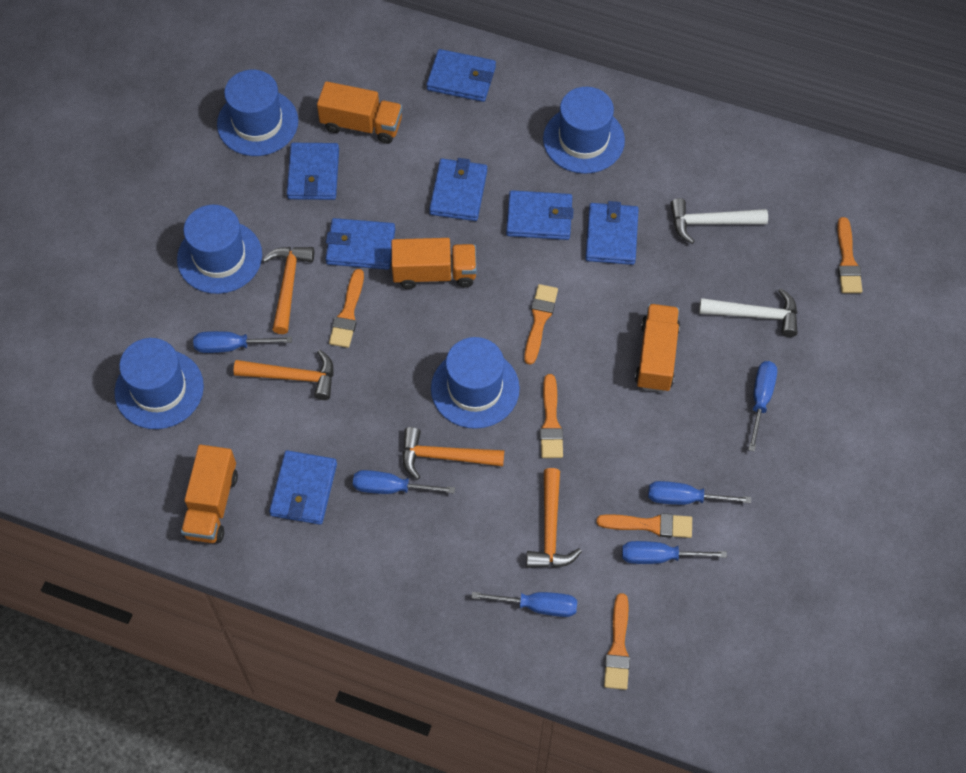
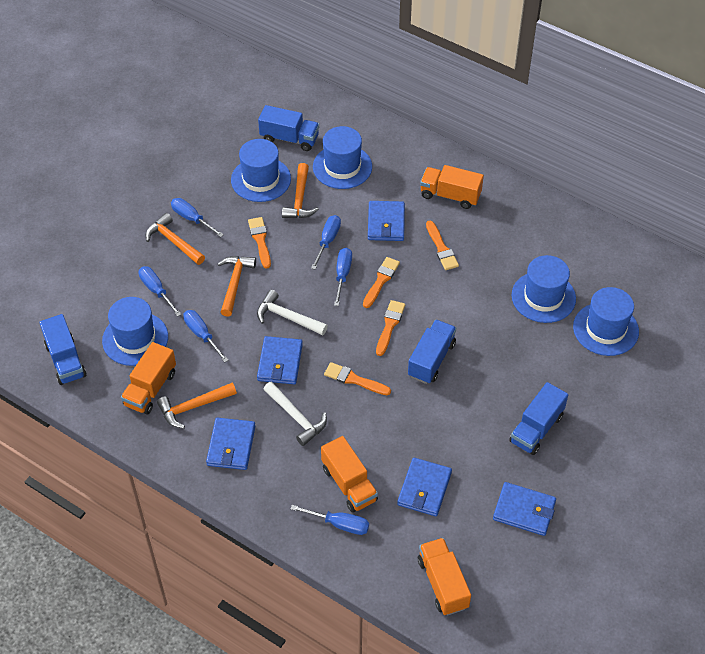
blue truck: none = 0 -> [39,314,86,385] [258,105,319,151] [408,319,456,384] [509,382,568,455] = 4
blue wallet: [269,450,337,525] [287,143,339,200] [325,218,395,270] [426,49,496,102] [429,158,487,221] [506,190,574,240] [585,201,639,265] = 7 -> [206,418,255,470] [257,336,303,384] [368,201,405,241] [397,457,452,516] [493,482,556,536] = 5
orange brush: [329,269,364,348] [524,284,558,365] [540,374,563,458] [596,513,692,538] [604,593,630,690] [837,217,862,293] = 6 -> [248,217,271,269] [324,362,391,395] [363,257,400,308] [376,300,405,356] [426,221,459,270] = 5

